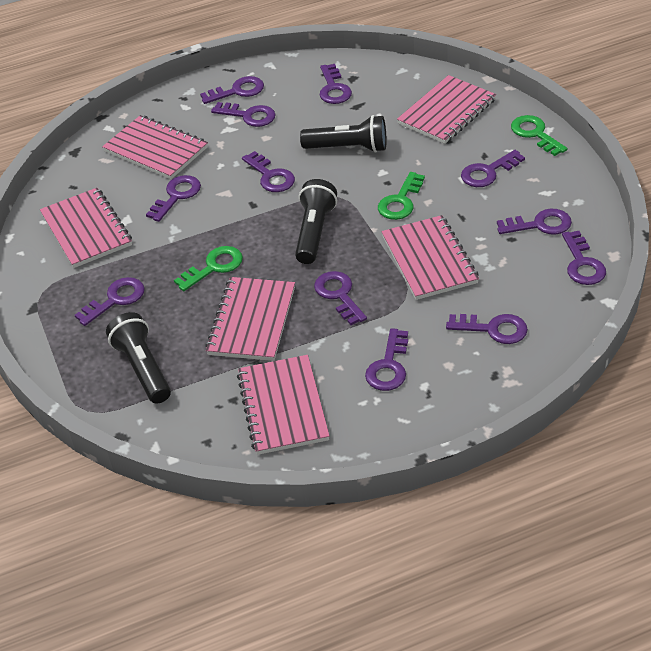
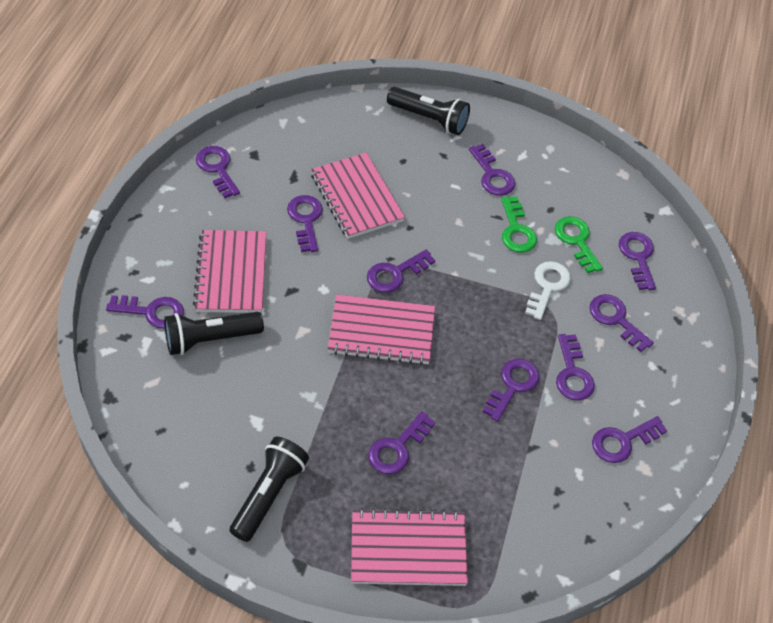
green key: [174,246,243,291] [378,172,425,220] [511,115,568,156] = 3 -> [501,196,537,253] [555,216,603,273] = 2
pink notebook: [40,188,132,268] [102,115,208,179] [205,277,295,361] [237,355,330,455] [381,215,479,300] [397,75,496,144] = 6 -> [193,230,266,313] [311,153,405,239] [328,295,435,365] [351,508,468,586] = 4
purple key: [75,277,145,326] [146,175,201,222] [200,76,264,104] [211,102,276,127] [242,151,295,192] [314,271,367,325] [320,64,352,104] [365,328,408,391] [446,314,528,344] [461,150,525,187] [497,209,572,235] [562,231,606,285] = 12 -> [106,295,184,329] [196,146,240,198] [287,195,323,252] [367,249,435,293] [368,411,435,474] [469,144,515,196] [483,359,540,421] [556,334,595,401] [589,294,654,352] [592,416,667,463] [619,232,656,290] = 11
white key: none = 0 -> [525,261,571,320] = 1

